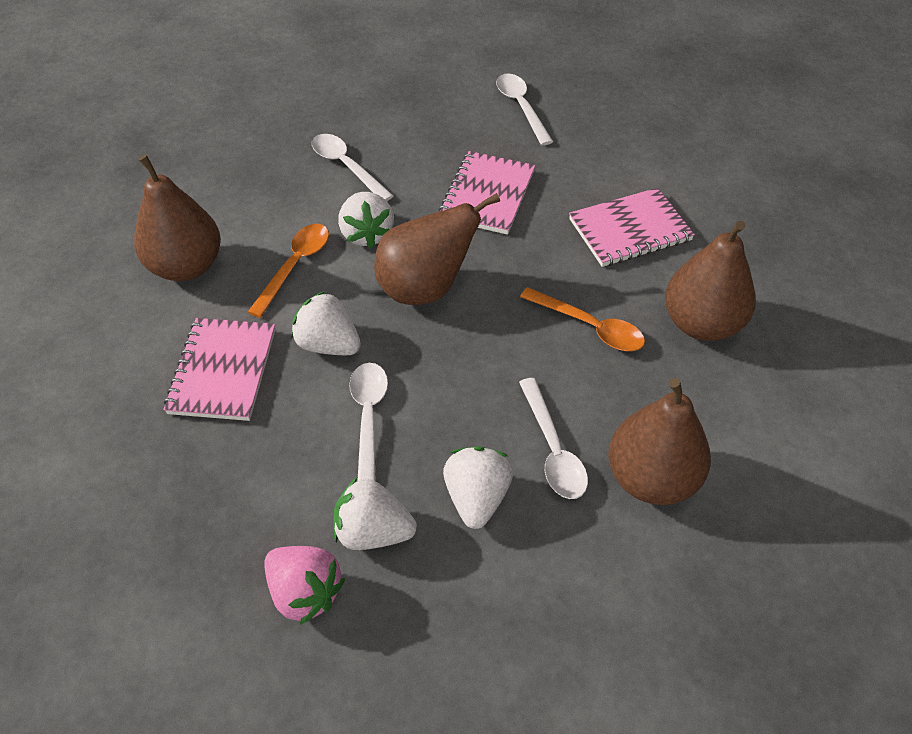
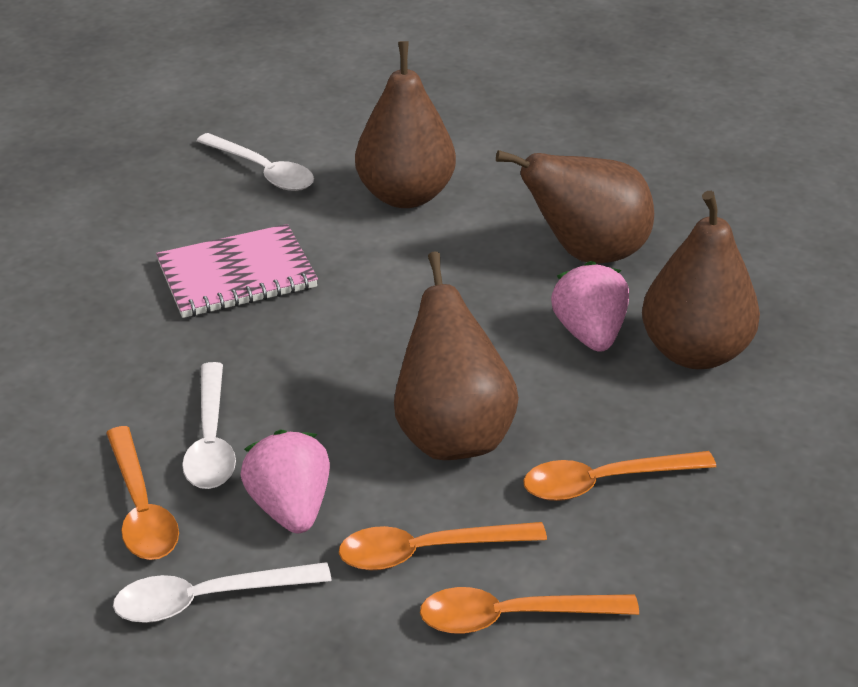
orange spoon: [248,224,329,318] [520,287,645,351] = 2 -> [106,426,179,560] [339,522,547,571] [420,587,639,634] [523,451,716,501] = 4
pink notebook: [164,318,275,421] [438,151,535,235] [569,188,695,267] = 3 -> [156,224,318,318] = 1
pink strawberry: [264,546,345,625] = 1 -> [240,430,330,533] [551,261,629,352] = 2
white spoon: [312,134,393,201] [349,363,388,481] [496,73,553,146] [519,378,588,499] = 4 -> [113,562,332,623] [182,362,236,489] [197,133,314,191] = 3
white strawberry: [291,291,361,355] [333,476,417,550] [338,192,394,249] [443,446,513,529] = 4 -> none = 0

